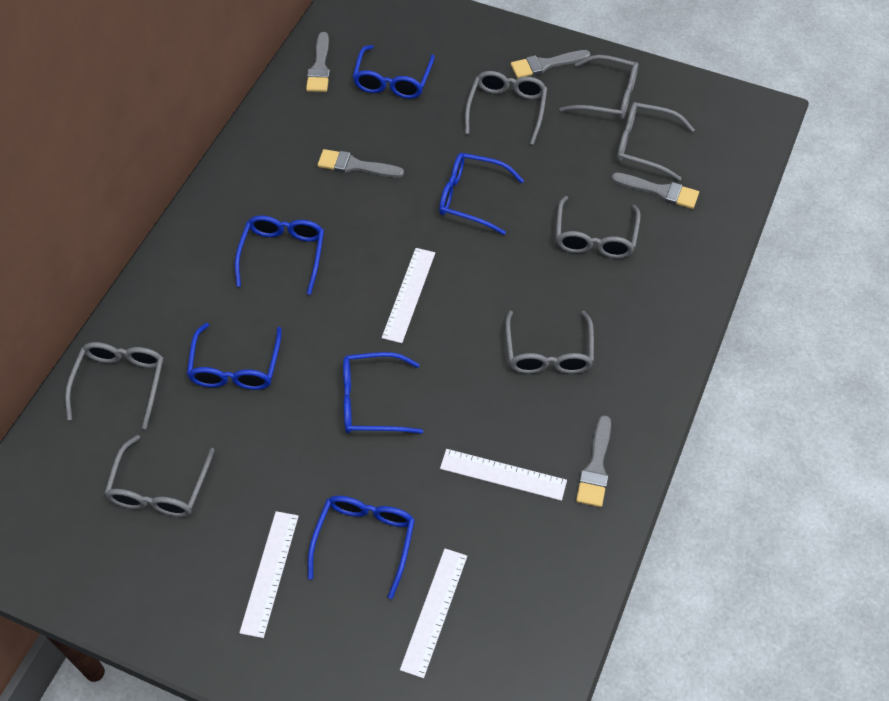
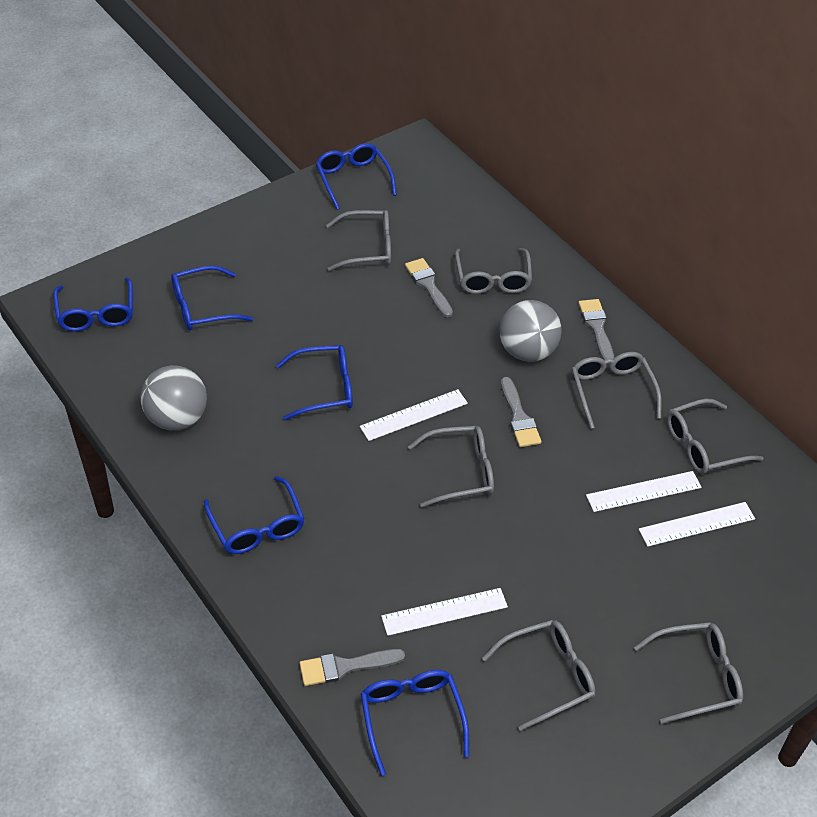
grey ball: none = 0 -> [140,365,207,431] [500,300,562,362] = 2
grey brush: [306,32,330,92] [317,149,404,178] [511,50,590,78] [576,415,611,507] [611,173,699,209] = 5 -> [299,649,405,686] [405,258,453,317] [501,377,542,447] [578,299,614,364] = 4

